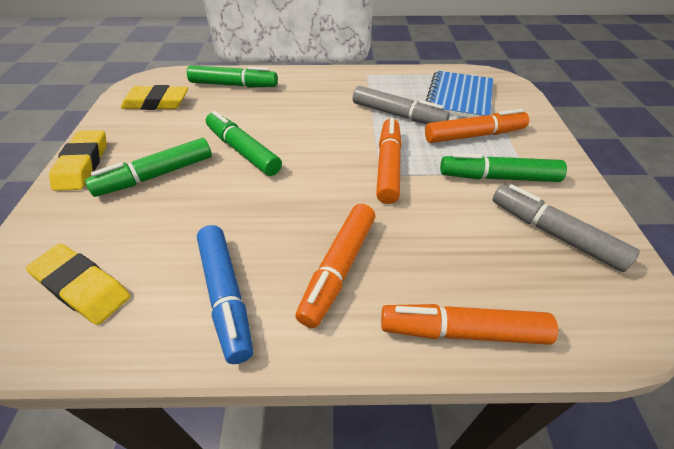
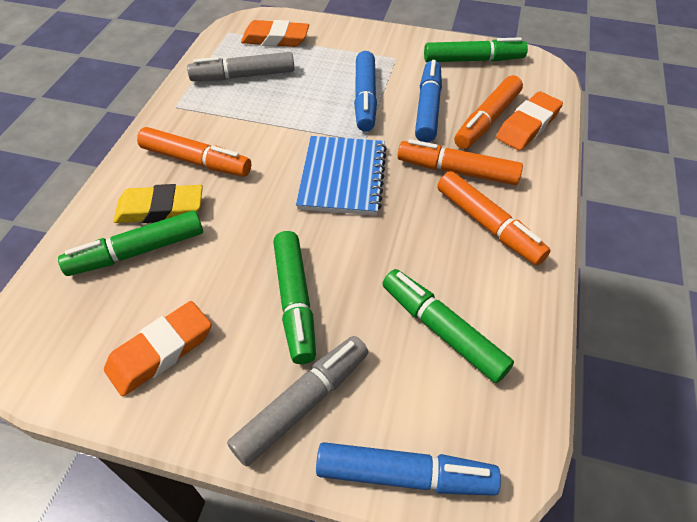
blue marker: [197,225,253,364] = 1 -> [316,442,501,496] [354,51,377,132] [415,60,442,143] = 3
orange eraser: none = 0 -> [104,301,212,396] [241,20,309,47] [496,91,563,150] = 3
yellow eraser: [26,244,130,325] [49,130,107,191] [121,85,188,110] = 3 -> [113,184,203,223] = 1

